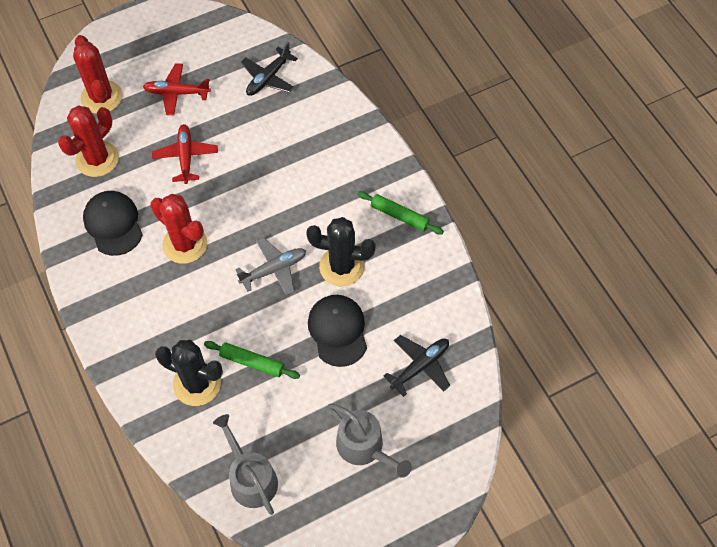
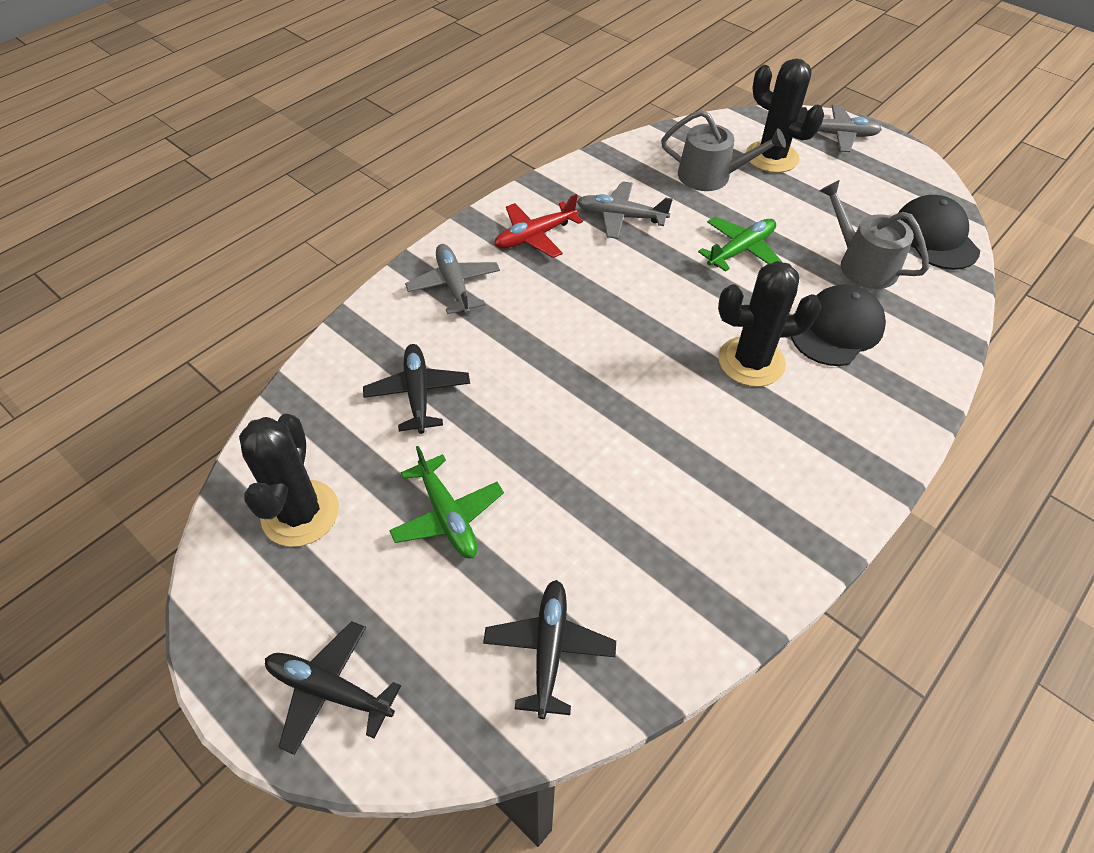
black cactus: [155,340,223,406] [306,217,376,286] = 2 -> [239,414,339,547] [718,261,821,387] [746,58,824,173] = 3
black plane: [241,42,298,96] [384,335,450,397] = 2 -> [265,621,401,755] [363,344,470,434] [483,580,616,719] = 3
green plane: none = 0 -> [389,446,504,558] [698,217,782,272] = 2
green rolling pin: [204,341,300,379] [357,191,444,235] = 2 -> none = 0
grey plane: [235,237,306,295] = 1 -> [405,244,500,314] [577,181,673,239] [798,105,882,152] = 3
red cactus: [58,105,119,177] [73,35,122,114] [150,194,208,264] = 3 -> none = 0
red plane: [143,63,211,115] [152,124,218,184] = 2 -> [494,194,583,258] = 1

